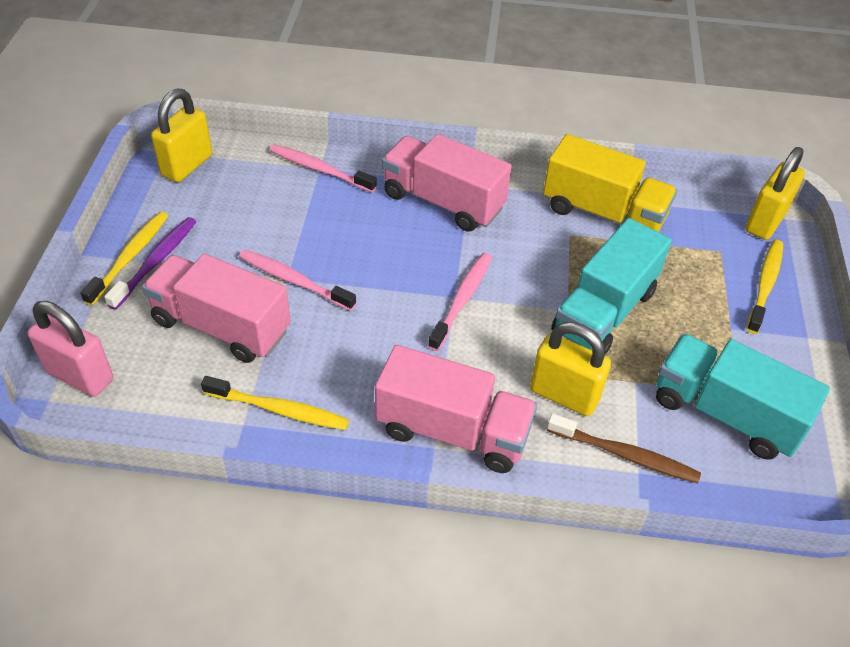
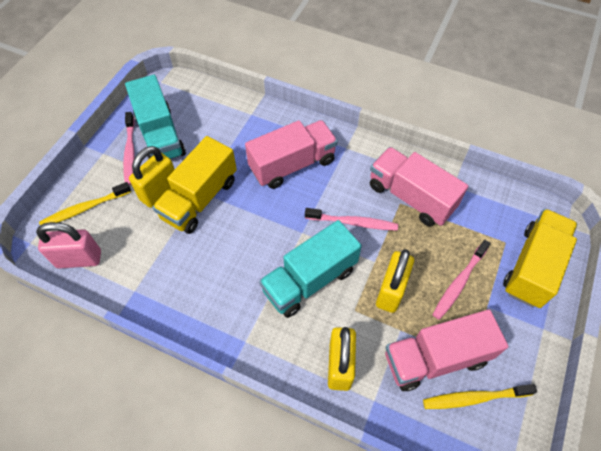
brown toothbrush: [547,413,701,483] = 1 -> none = 0
purple toothbrush: [104,217,196,310] = 1 -> none = 0
yellow toothbrush: [80,212,168,306] [201,376,349,430] [747,240,783,334] = 3 -> [39,182,131,225] [423,384,537,409] = 2
yellow truck: [543,134,677,232] = 1 -> [152,136,237,234] [503,209,577,308] = 2

